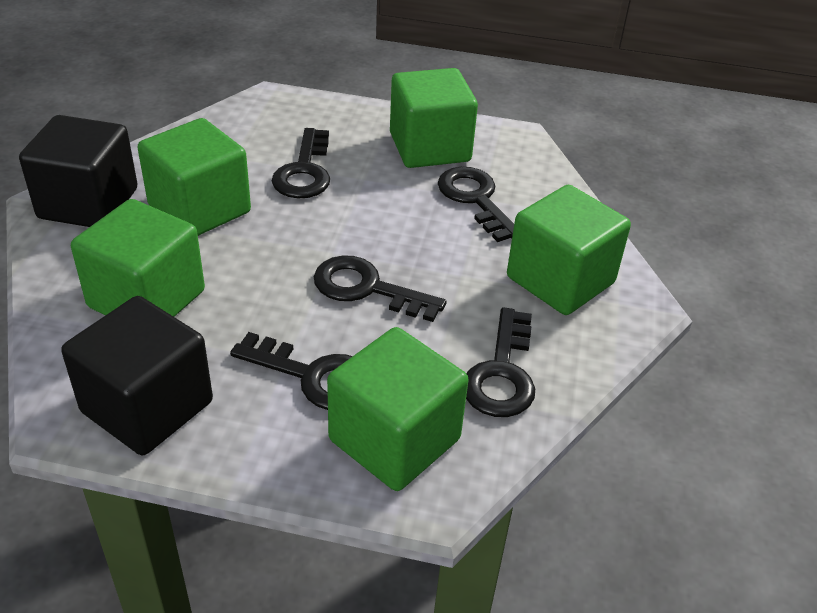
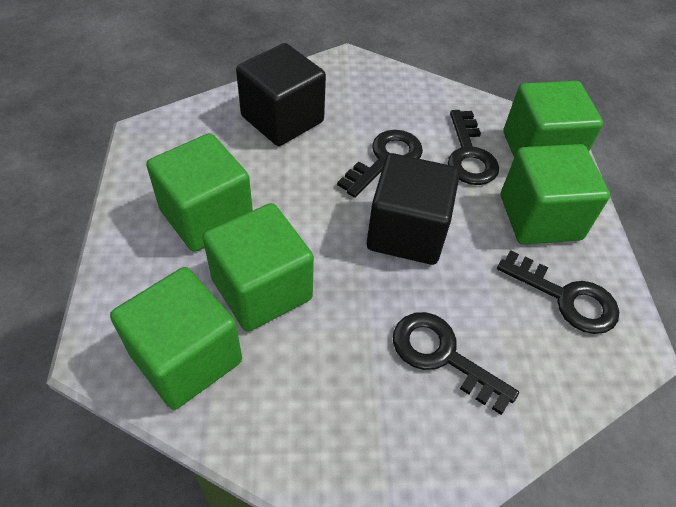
black key: [230,332,353,410] [272,128,330,198] [314,255,447,322] [438,167,514,242] [466,307,535,417] = 5 -> [337,130,423,198] [393,312,519,415] [448,110,499,185] [497,250,619,334] = 4

